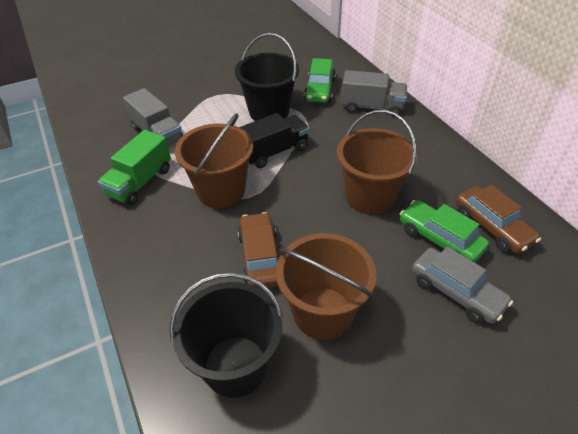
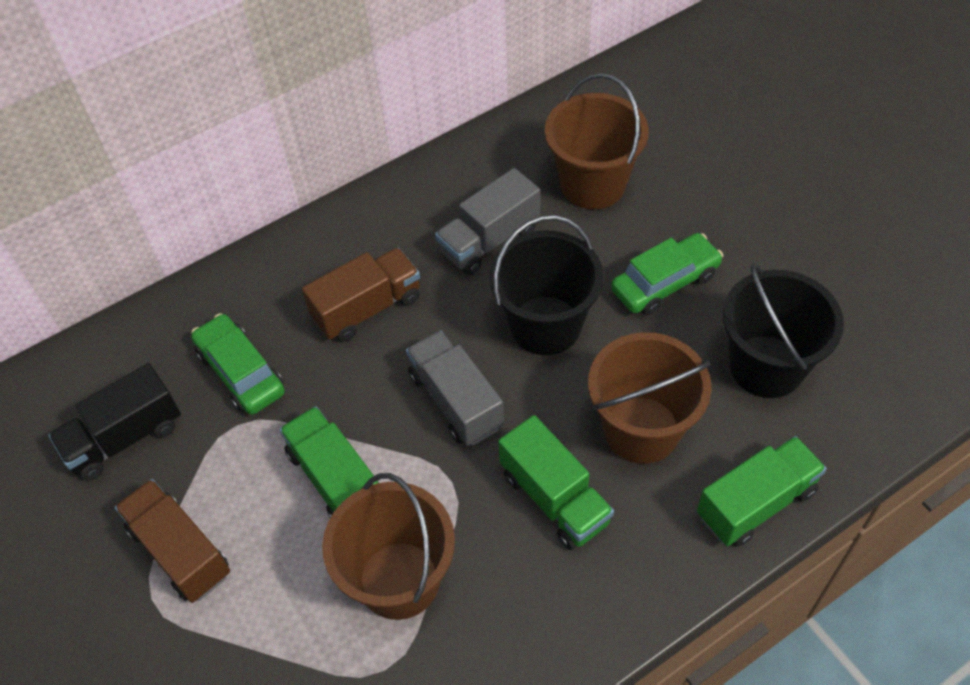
brown car: [238,212,279,289] [456,184,541,254] = 2 -> none = 0
brown truck: none = 0 -> [115,479,230,603] [302,248,420,342] = 2
green truck: [98,130,171,206] = 1 -> [279,406,379,518] [498,415,614,550] [697,436,827,547] = 3
grey car: [412,246,513,324] = 1 -> none = 0

